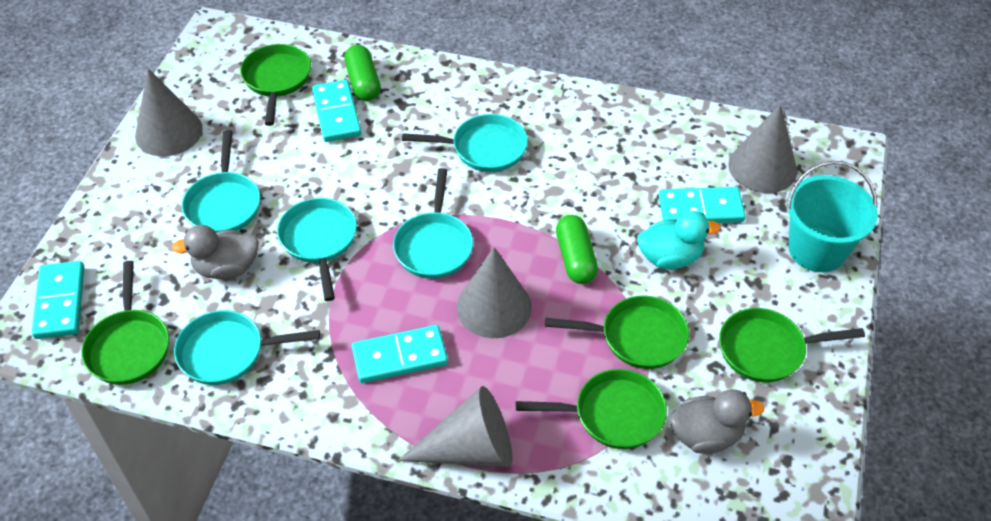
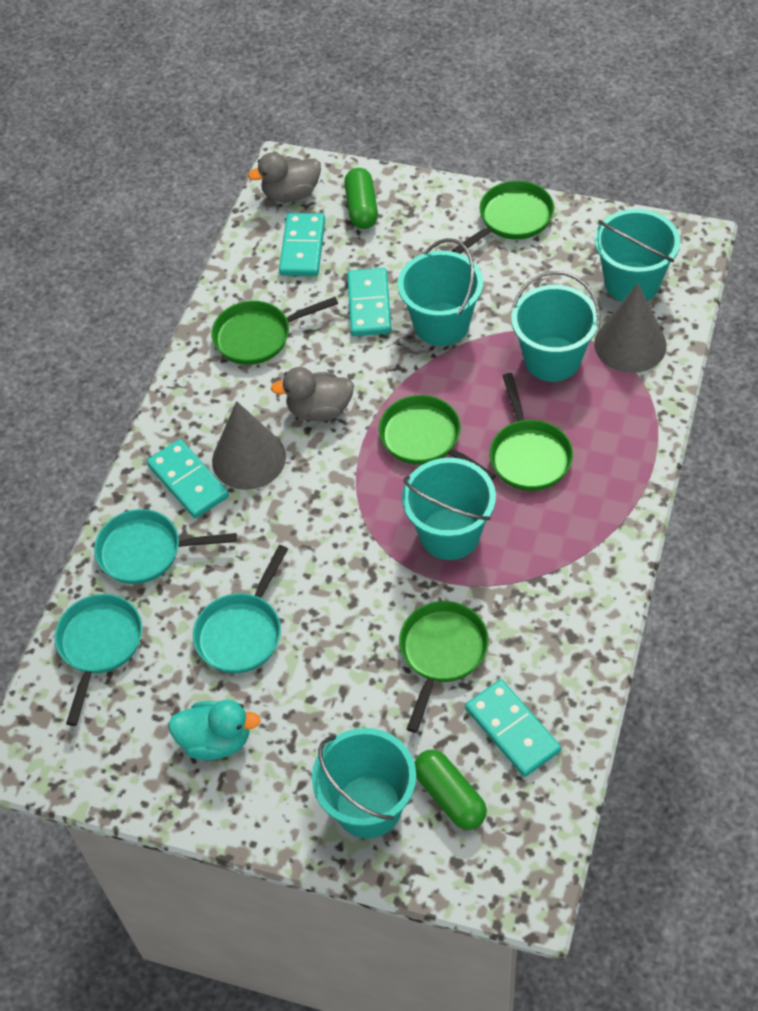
grey cone: [135,69,203,156] [398,386,512,467] [457,247,532,338] [728,104,797,193] = 4 -> [212,401,286,490] [594,283,667,373] = 2
turquoise bucket: [786,161,878,272] = 1 -> [312,728,416,839] [398,238,483,346] [402,458,496,560] [511,271,600,382] [595,209,680,302] = 5
turquoise pan: [174,310,320,385] [182,130,260,232] [277,198,357,301] [393,168,473,279] [402,114,528,172] = 5 -> [55,594,142,726] [94,509,237,584] [193,545,288,673] = 3

